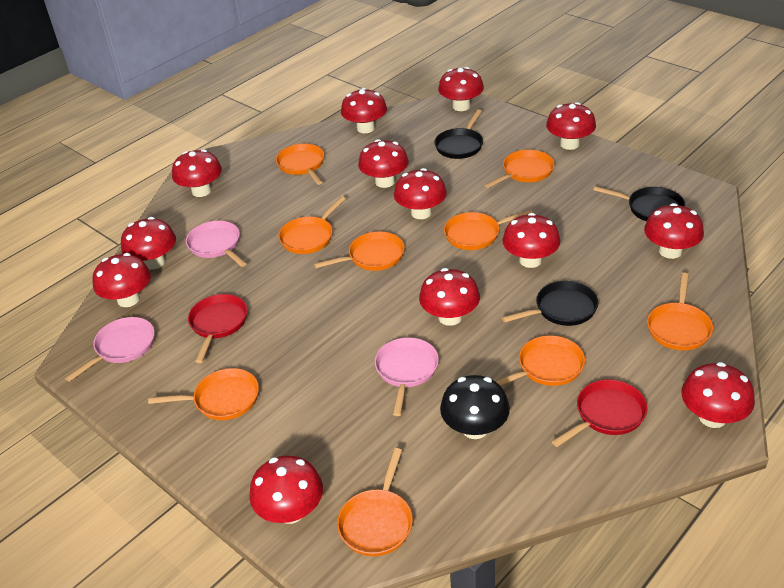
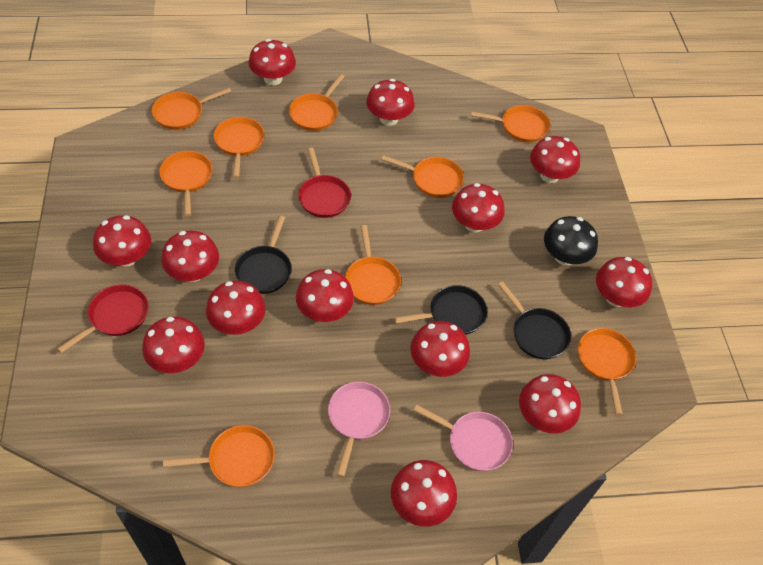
pink pan: [65,317,155,382] [186,221,247,267] [375,337,439,416] = 3 -> [328,382,390,477] [413,404,513,471] = 2

